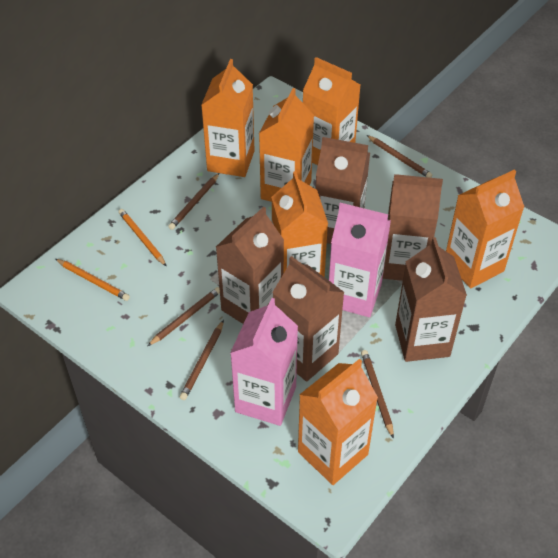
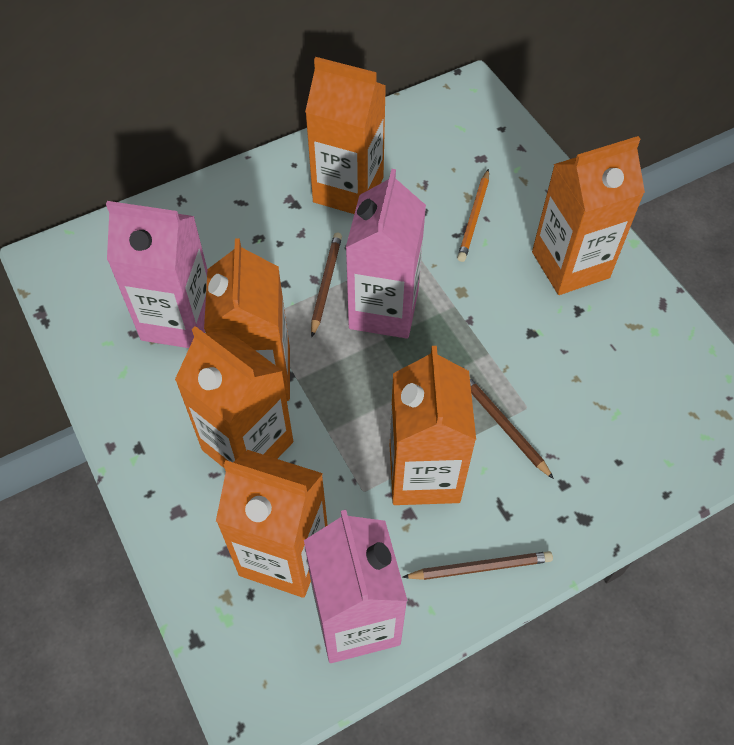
brown carton: [216,207,284,324] [272,256,345,382] [316,137,370,244] [383,174,443,281] [395,237,467,362] = 5 -> none = 0
brown pencil: [148,287,220,346] [168,173,219,230] [180,320,224,400] [361,350,394,439] [367,135,433,178] = 5 -> [311,233,342,337] [402,551,553,580] [470,378,554,479] = 3
orange pencil: [56,259,130,301] [118,209,167,267] = 2 -> [457,169,489,262] = 1
pink carton: [230,298,298,426] [329,203,391,317] = 2 -> [106,201,207,348] [304,510,408,663] [346,169,426,339] = 3

